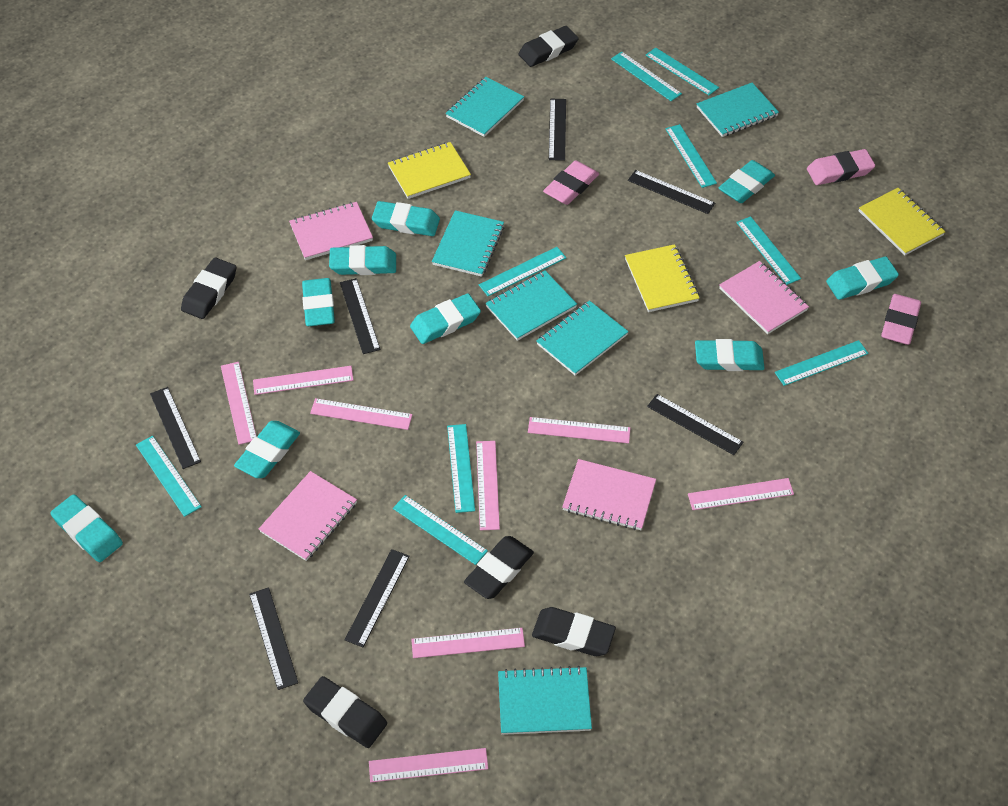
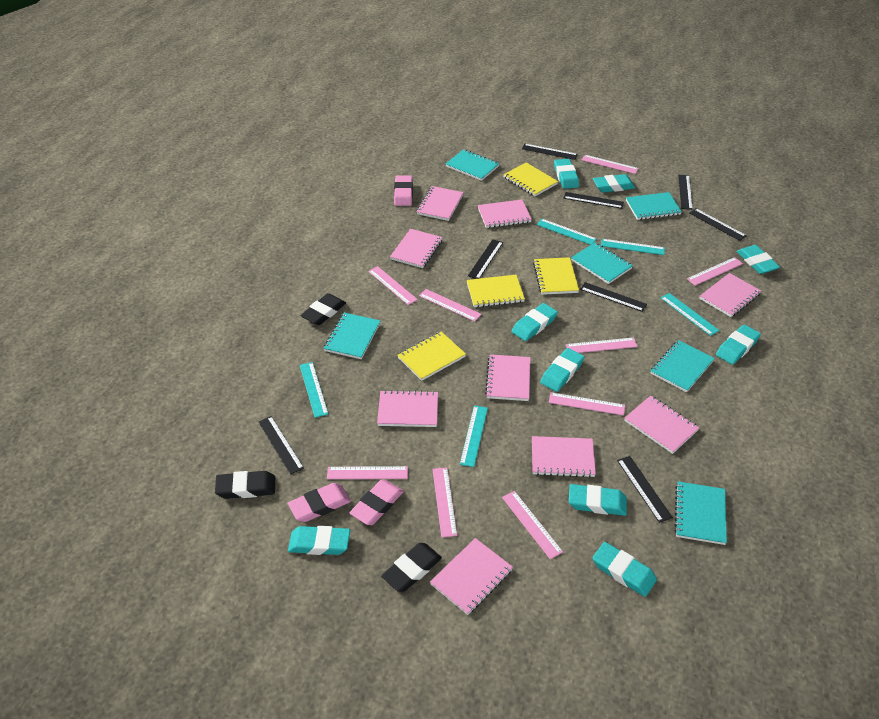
black eraser: [181,258,236,319] [303,676,387,748] [464,536,534,599] [518,26,579,67] [532,607,616,656] = 5 -> [215,471,275,499] [300,293,346,325] [381,543,442,592] = 3
black ruler: [150,387,201,469] [249,587,298,690] [340,278,381,354] [345,549,410,647] [549,99,566,161] [628,170,715,214] [647,394,744,455] = 7 -> [258,416,304,475] [468,239,503,279] [522,144,578,160] [564,192,624,209] [580,282,647,312] [617,456,673,523] [678,175,693,210] [689,208,747,241] = 8
pink notebook: [259,471,357,561] [289,202,373,260] [562,459,656,530] [719,261,809,334] = 4 -> [377,390,438,427] [390,229,443,268] [417,186,464,221] [430,538,513,615] [478,200,532,228] [485,354,531,401] [532,436,596,478] [624,395,699,454] [699,273,761,317] = 9
pink ruler: [221,362,256,445] [253,366,354,395] [310,398,412,430] [369,748,488,783] [411,628,525,658] [476,441,500,530] [528,417,630,443] [688,478,794,510] = 8 -> [327,466,408,479] [368,266,418,305] [419,289,482,322] [432,467,457,537] [502,491,563,559] [549,392,625,416] [566,337,638,353] [582,155,639,174] [687,257,743,286] = 9
turquoise ruler: [136,436,202,517] [393,495,488,565] [447,424,475,513] [479,247,566,296] [611,52,682,101] [646,47,719,95] [665,124,717,188] [736,216,801,285] [775,340,869,386] = 9 -> [300,362,328,418] [460,406,488,467] [537,219,597,245] [601,239,665,255] [661,293,719,336] = 5
yellow notebook: [388,142,471,199] [625,244,699,312] [859,188,945,255] = 3 -> [397,332,466,381] [467,275,525,307] [503,162,558,196] [533,257,579,295] = 4

